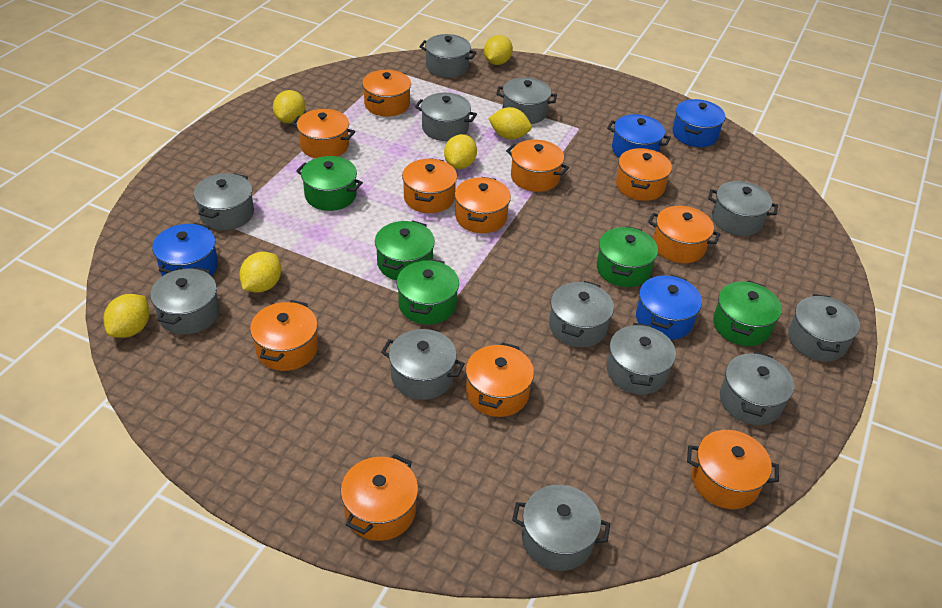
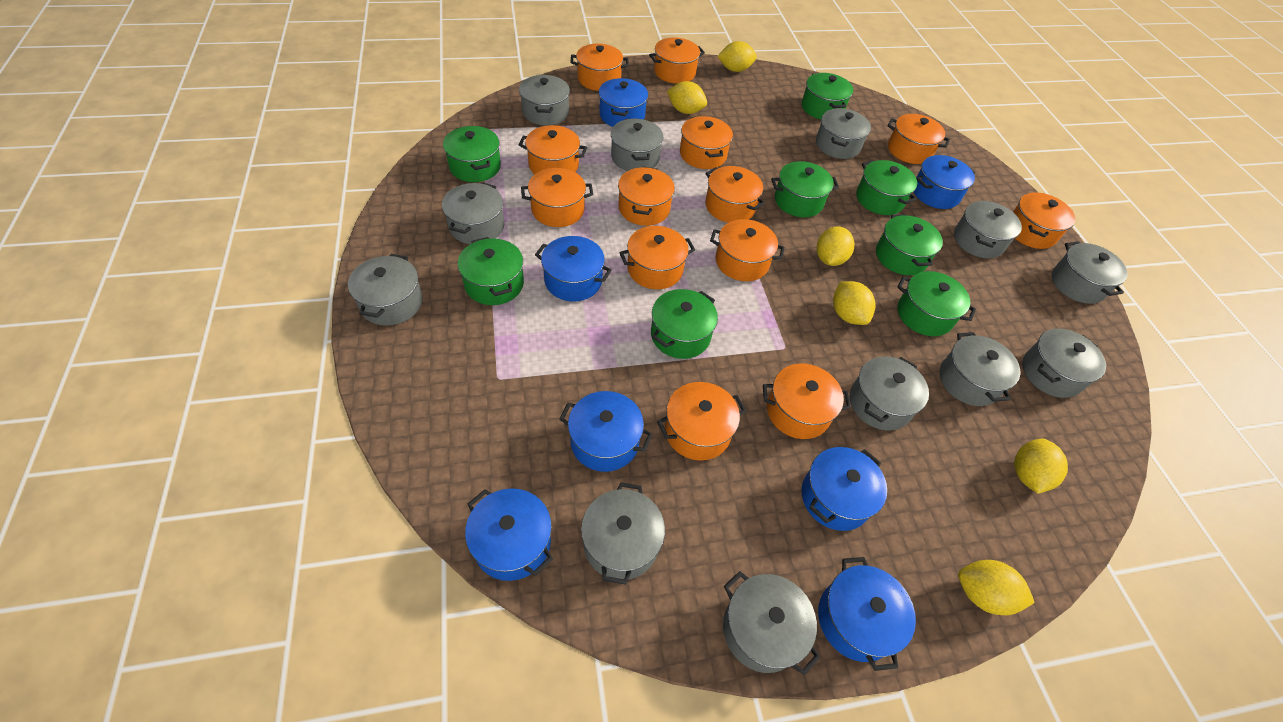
blue pot: [152,223,218,276] [607,114,671,158] [636,275,702,340] [672,99,725,147] = 4 -> [465,488,553,581] [535,236,612,301] [559,391,653,472] [599,78,648,127] [802,447,887,531] [818,557,916,671] [914,155,975,209] = 7
green pot: [296,156,363,211] [375,220,435,280] [397,259,459,325] [596,226,658,287] [713,281,782,346] = 5 -> [443,126,501,182] [458,237,524,305] [651,289,718,359] [771,161,839,217] [802,73,853,119] [856,160,917,215] [876,214,943,275] [898,271,976,336] = 8
orange pot: [250,300,318,371] [291,109,355,158] [340,454,418,541] [362,70,411,116] [402,158,457,213] [455,177,511,233] [466,343,534,417] [506,140,569,192] [616,148,672,201] [648,206,720,263] [687,430,779,509] = 11 -> [519,125,587,174] [521,168,593,227] [571,44,629,91] [618,167,675,226] [619,226,695,289] [649,37,705,84] [657,382,746,461] [680,116,733,169] [705,166,765,223] [710,219,785,281] [763,364,851,439] [888,114,950,164] [1013,192,1075,249] = 13

